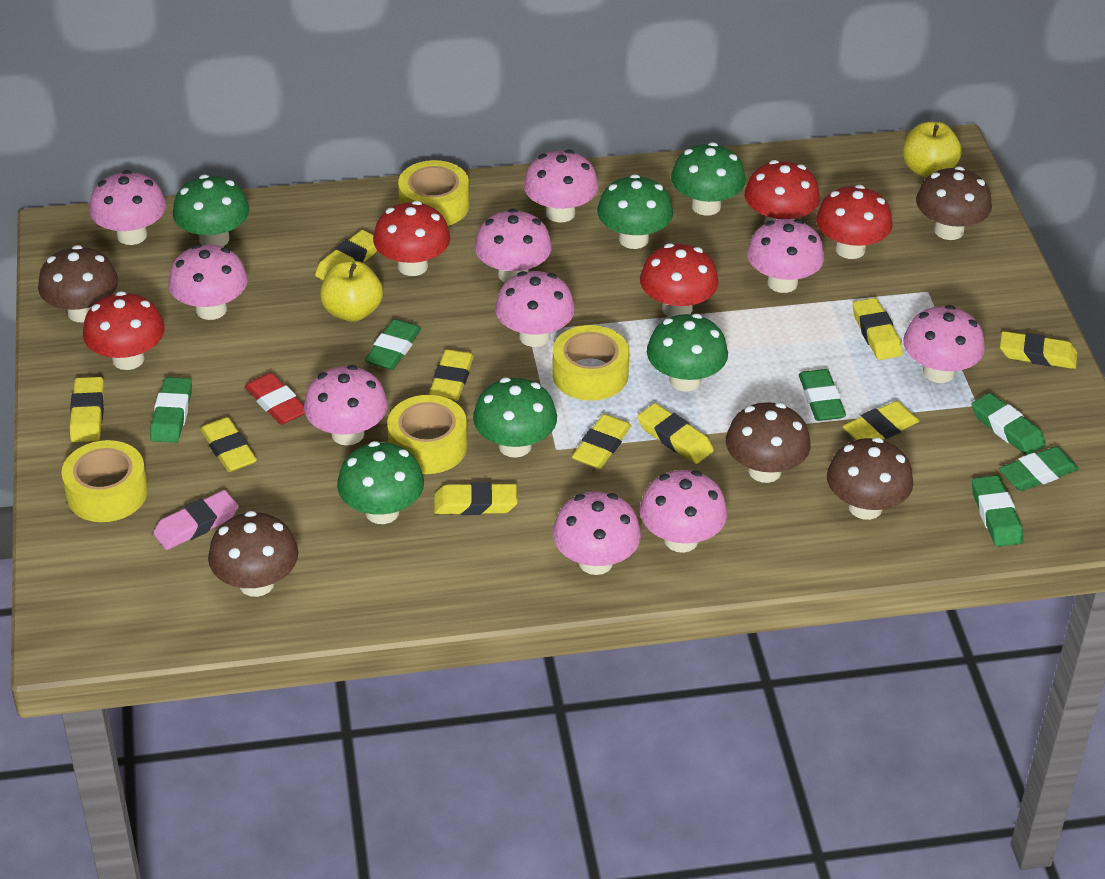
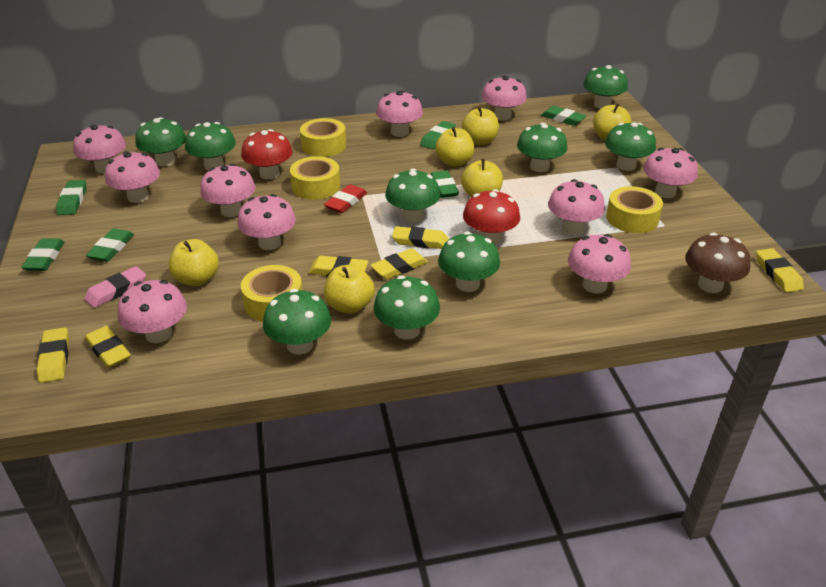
brown mushroom: [38,245,118,322] [208,511,298,597] [726,402,811,483] [827,437,913,520] [916,166,992,240] = 5 -> [685,233,750,293] = 1
green mushroom: [173,175,249,247] [337,441,424,524] [473,378,557,458] [597,174,673,249] [647,314,728,392] [671,142,746,216] = 6 -> [135,117,186,166] [185,122,236,170] [263,289,331,355] [374,275,440,340] [385,168,440,223] [438,232,500,292] [517,123,567,172] [583,65,628,109] [605,122,656,171] = 9
red mushroom: [83,291,165,370] [373,201,450,276] [640,243,718,317] [745,160,820,223] [816,185,892,259] = 5 -> [241,129,293,179] [463,189,520,244] = 2
yellow apple: [320,261,383,322] [903,122,962,178] = 2 -> [169,239,219,286] [324,264,375,314] [435,127,475,167] [461,159,503,197] [462,107,499,145] [593,103,631,140] = 6
yellow eraser: [69,377,104,442] [200,417,257,472] [315,230,377,280] [429,349,474,401] [434,482,518,515] [572,414,631,469] [637,403,714,464] [843,401,919,440] [852,298,903,360] [1000,331,1077,369] = 10 -> [37,327,69,383] [85,326,131,368] [309,256,368,277] [370,248,428,279] [392,226,449,249] [756,248,804,292] = 6

